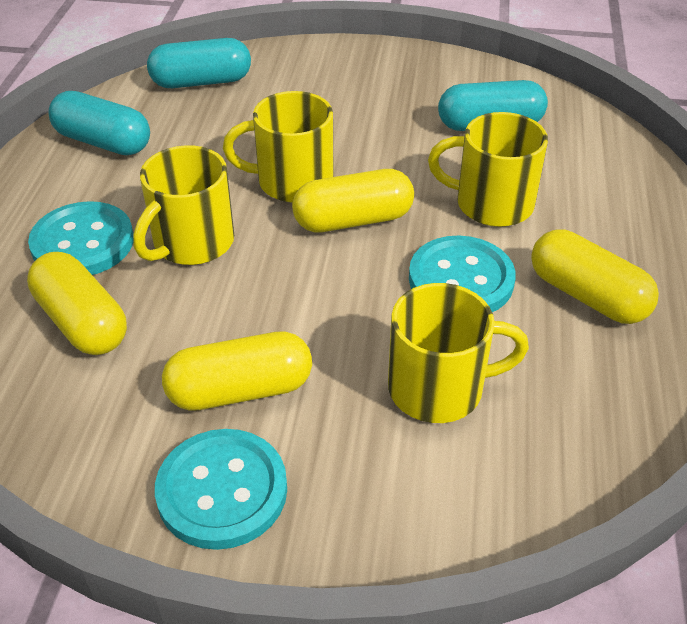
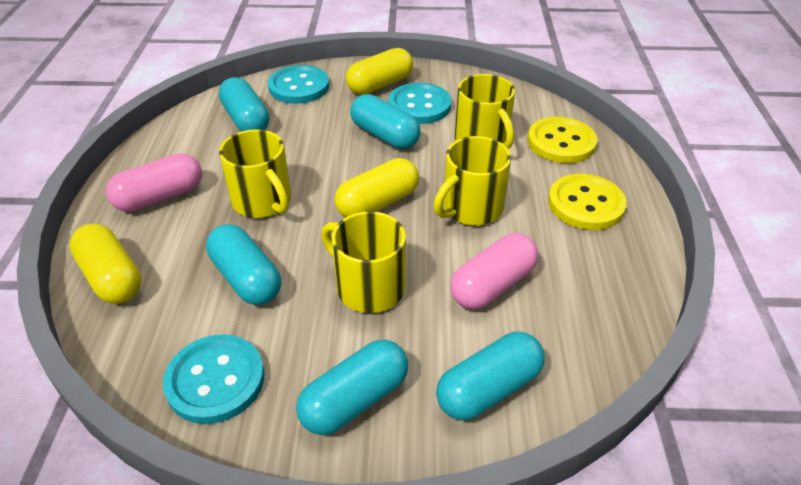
pink capsule: none = 0 -> [106,153,202,212] [450,233,538,309] = 2
turquoise capsule: [48,91,150,155] [147,38,251,88] [438,80,548,131] = 3 -> [206,224,281,305] [219,77,270,131] [296,340,408,435] [350,94,421,149] [436,332,544,420] = 5
yellow button: none = 0 -> [528,117,597,163] [548,174,627,230] = 2
yellow capsule: [27,252,127,355] [162,331,312,411] [292,169,414,233] [531,229,659,324] = 4 -> [69,223,141,304] [335,158,419,217] [346,48,413,95] = 3

